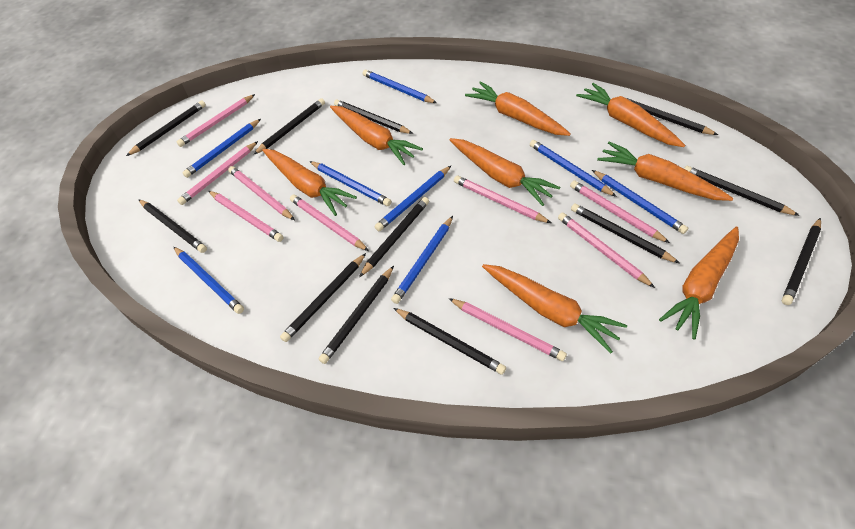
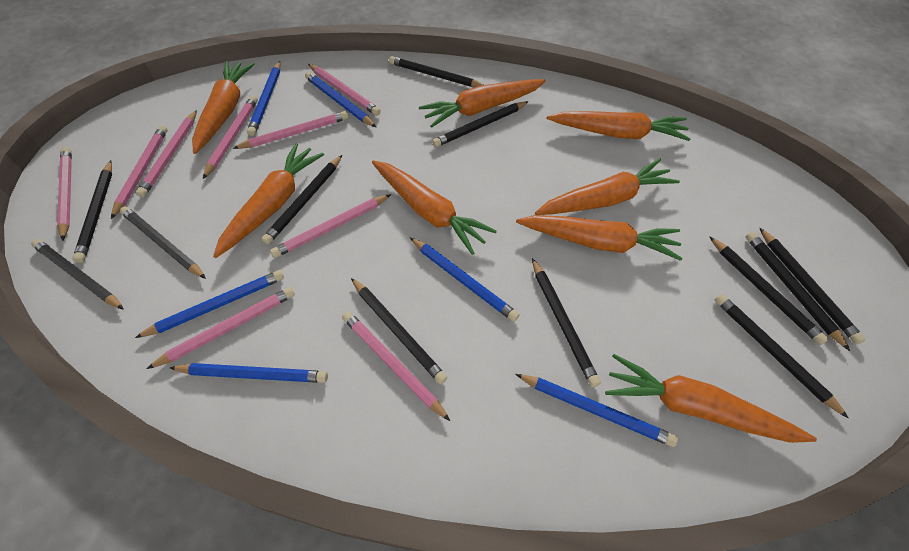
blue pencil: [174,247,244,314] [182,119,261,178] [309,161,392,206] [363,69,437,103] [375,166,451,231] [391,216,453,304] [530,140,617,197] [592,170,688,234] = 8 -> [135,270,284,338] [170,363,328,383] [247,61,280,136] [305,72,376,127] [410,237,519,322] [516,374,678,447] = 6

